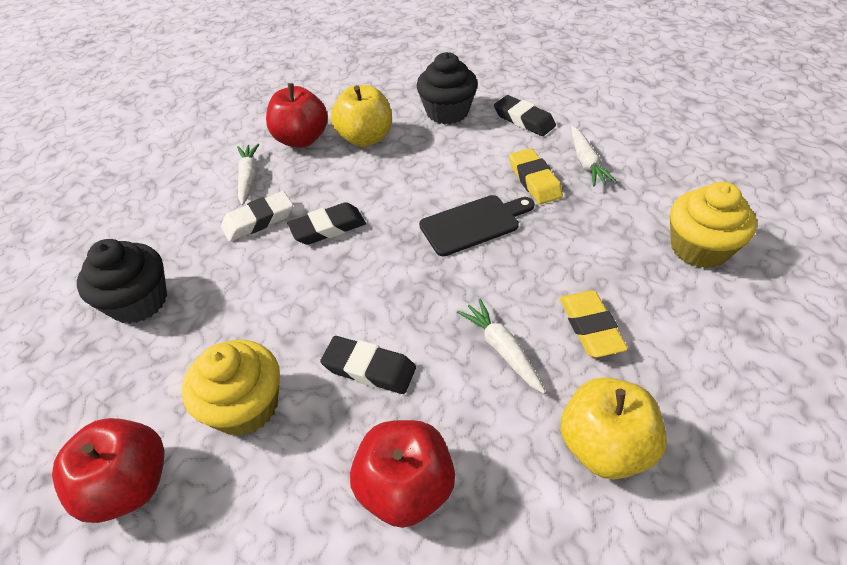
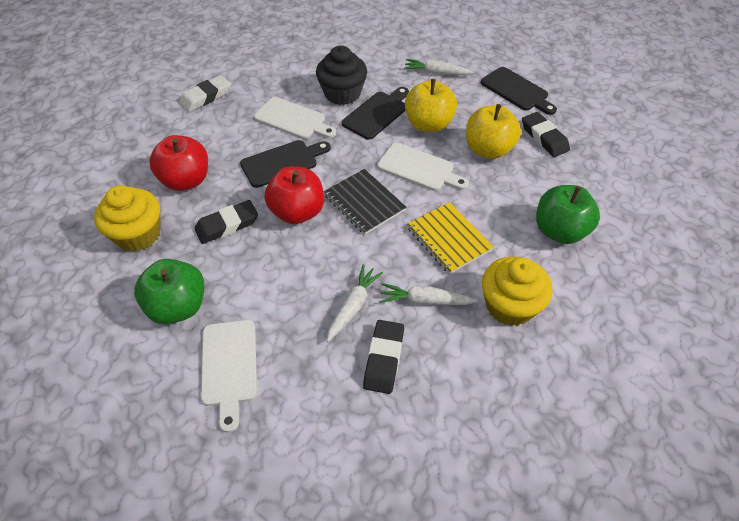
black cupcake: [77,239,167,324] [416,52,478,124] = 2 -> [316,46,367,105] = 1
black cutting board: [419,195,534,256] = 1 -> [240,140,331,188] [342,87,409,140] [481,67,557,115] = 3
black notebook: none = 0 -> [324,169,406,235] = 1
green apple: none = 0 -> [134,259,204,324] [536,185,600,244] = 2
red apple: [52,418,165,523] [266,83,328,148] [350,420,455,528] = 3 -> [149,135,208,191] [264,166,324,224] = 2
white cutting board: none = 0 -> [201,320,257,433] [254,97,336,139] [377,143,469,191] = 3
yellow eraser: [509,148,563,204] [560,290,628,358] = 2 -> none = 0
yellow notebook: none = 0 -> [407,202,494,274] = 1

